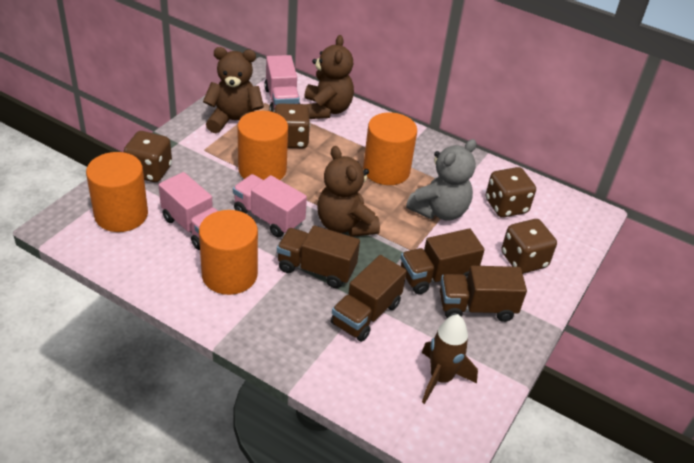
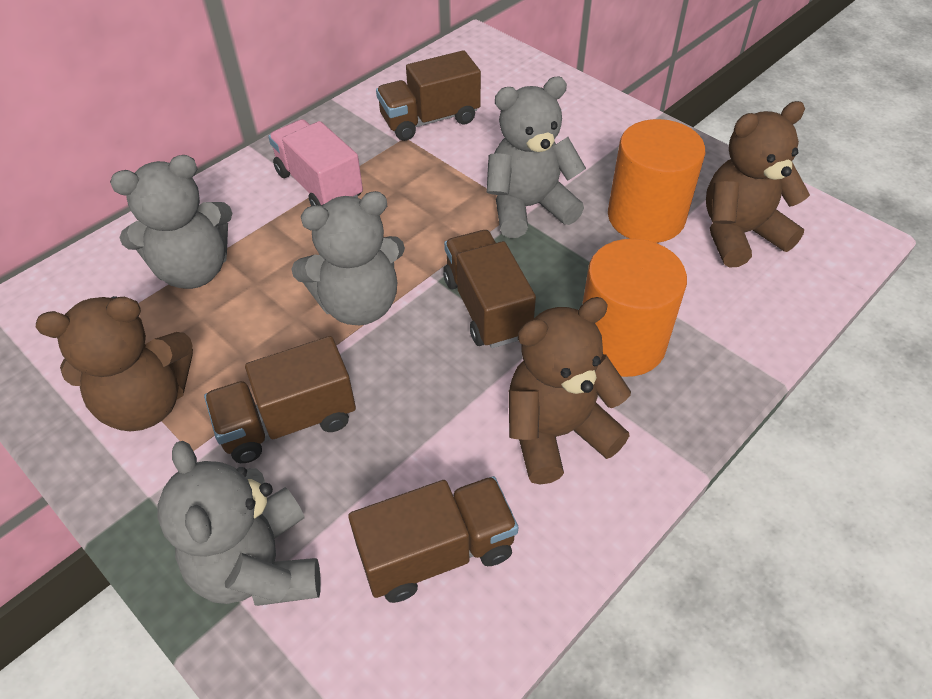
brown dice: [124,131,172,182] [274,103,310,148] [486,167,536,218] [501,219,557,274] = 4 -> none = 0
brown rocket: [422,314,478,404] = 1 -> none = 0
grey teddy bear: [406,139,476,221] = 1 -> [110,155,233,289] [157,441,321,606] [291,191,405,325] [486,76,586,238] = 4
orange cylinder: [86,152,148,232] [199,210,258,295] [237,111,288,180] [363,112,417,185] = 4 -> [583,239,687,377] [608,119,705,243] = 2
pink truck: [159,172,218,250] [233,174,307,237] [264,55,300,112] = 3 -> [268,119,363,206] = 1

